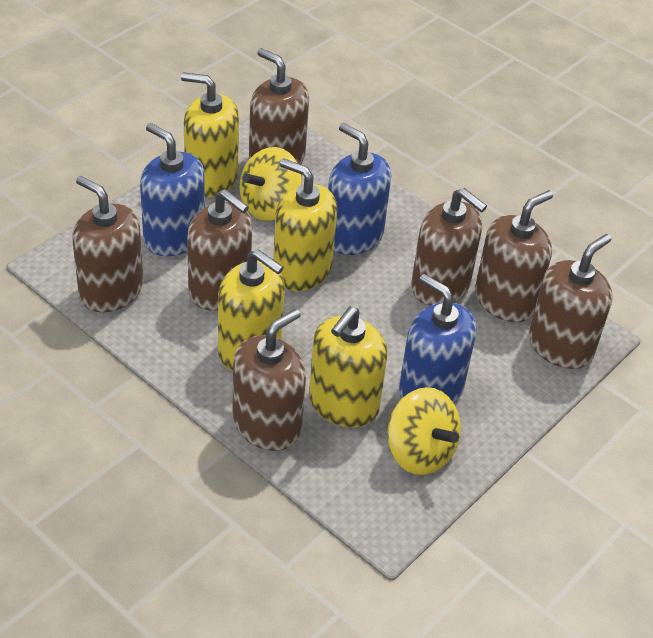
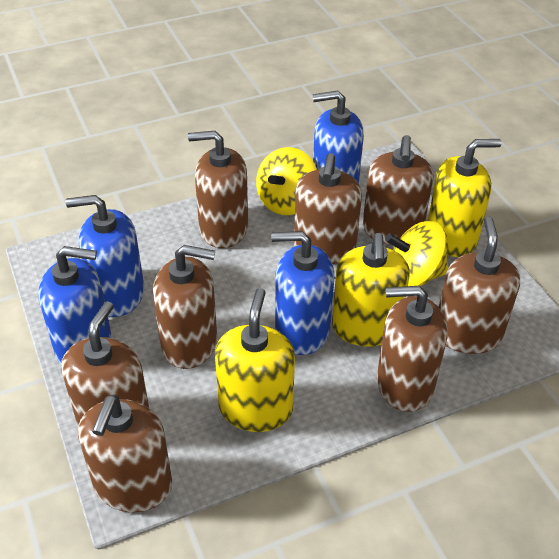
blue soap dispenser: [140,123,205,256] [328,123,391,255] [399,274,476,403] = 3 -> [38,246,112,364] [66,195,144,317] [271,231,334,355] [312,90,364,183] = 4
brown soap dispenser: [72,176,143,312] [187,189,252,311] [232,309,306,451] [249,48,309,164] [411,188,487,306] [475,190,553,322] [529,234,613,369] = 7 -> [61,301,149,426] [78,395,172,512] [153,245,217,369] [188,131,248,248] [294,153,362,264] [363,135,433,245] [377,286,448,412] [439,217,520,354] = 8
yellow soap dispenser: [181,72,239,197] [218,249,285,370] [273,158,337,291] [309,307,388,427] = 4 -> [215,288,295,432] [332,233,410,347] [428,139,502,257] = 3

